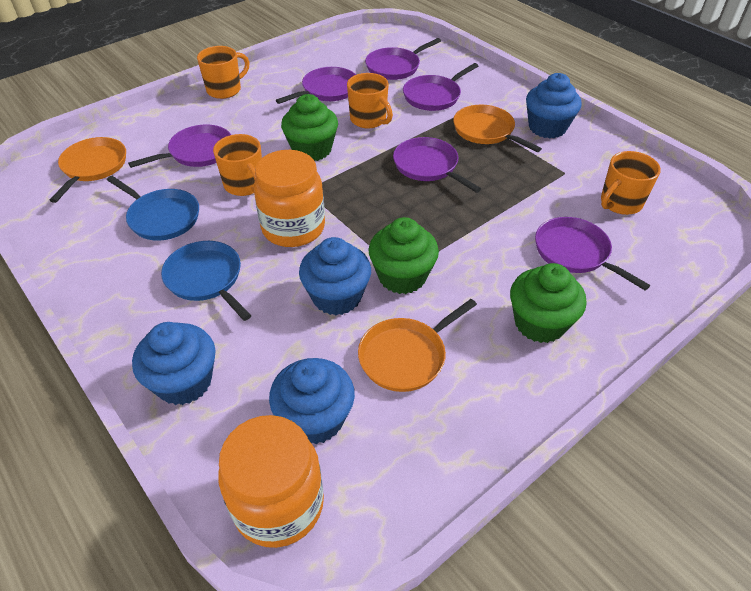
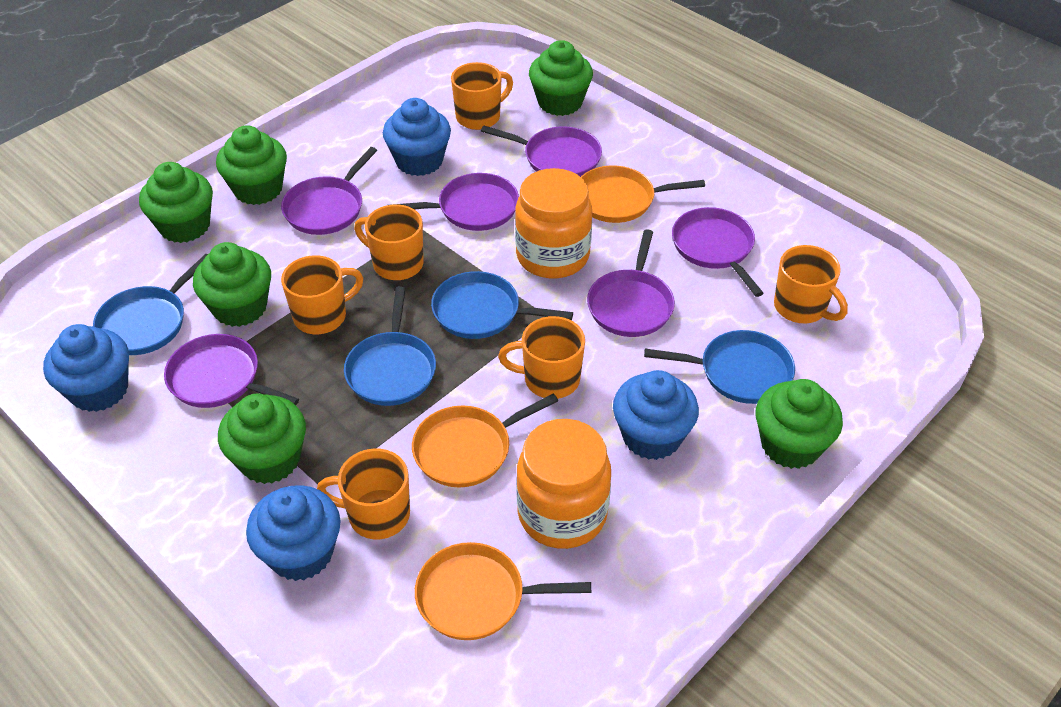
blue pan: [107,176,199,241] [161,241,252,321] = 2 -> [93,254,208,355] [344,286,436,406] [431,271,573,339] [644,330,795,404] = 4
green cupcake: [281,94,338,161] [368,217,439,294] [510,263,587,343] = 3 -> [139,162,213,243] [193,242,271,327] [216,125,287,205] [218,393,306,484] [529,40,593,116] [756,379,843,469] = 6
orange mug: [197,46,250,99] [213,134,262,196] [347,73,393,129] [601,151,661,215] = 4 -> [281,255,363,334] [317,449,410,539] [354,204,424,280] [451,62,513,130] [498,316,585,399] [774,245,848,323] = 6

